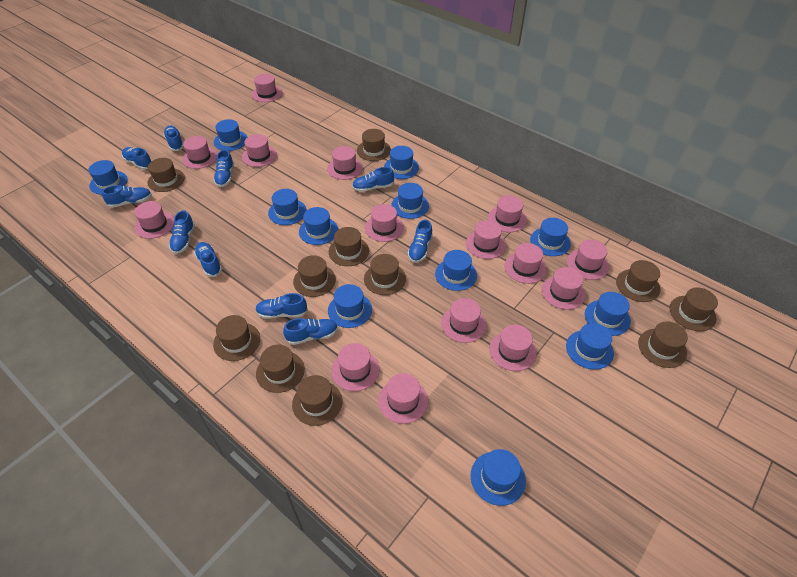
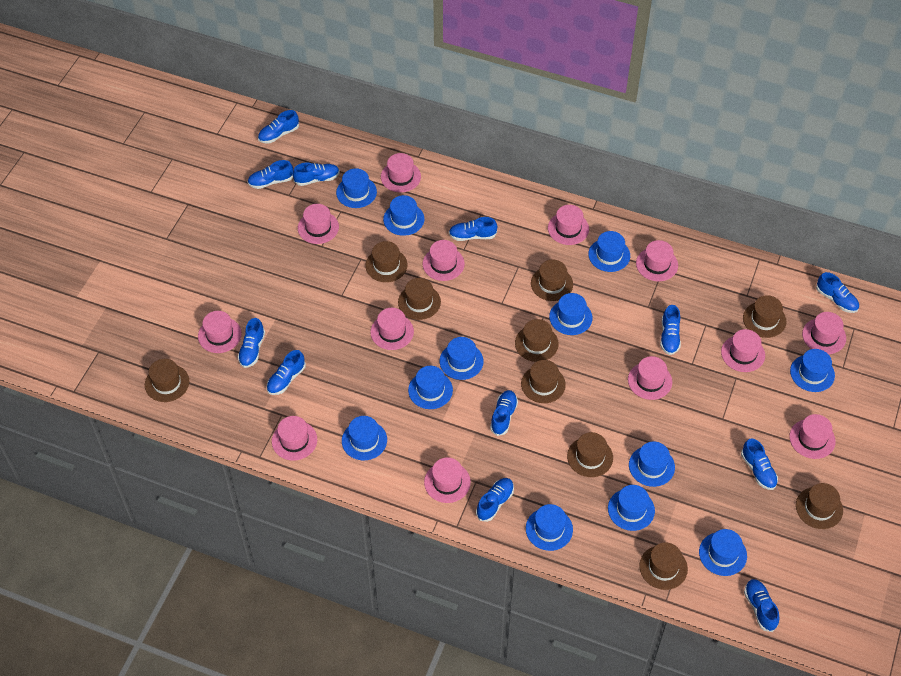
blue shoe: [102,185,152,208] [122,147,152,170] [163,126,184,151] [169,210,195,254] [194,242,222,277] [214,150,234,187] [255,293,308,319] [283,318,338,345] [352,167,394,192] [408,219,433,263] = 10 -> [238,318,265,368] [248,160,293,189] [258,110,299,143] [267,350,306,395] [293,163,340,186] [449,217,497,241] [476,478,514,522] [490,390,518,436] [660,305,681,355] [741,439,778,490] [744,579,780,632] [816,272,859,313] = 12
brown hat: [147,158,185,192] [213,315,260,361] [256,345,305,393] [292,375,342,426] [293,255,336,297] [329,227,369,266] [357,129,391,161] [364,254,406,295] [616,260,660,302] [638,321,688,368] [670,287,718,331] = 11 -> [145,359,189,402] [365,241,407,282] [398,278,441,320] [515,319,559,362] [521,360,566,403] [531,260,573,301] [567,432,613,477] [639,542,688,590] [743,295,786,338] [796,483,843,529] = 10
pink hat: [134,201,174,239] [182,136,217,169] [242,134,277,167] [252,74,283,102] [327,146,363,180] [331,343,380,391] [365,204,404,242] [378,373,428,424] [441,298,486,343] [466,220,506,259] [488,195,527,232] [489,325,537,371] [505,243,547,284] [542,267,586,310] [567,240,609,280] = 15 -> [198,311,242,353] [272,416,317,461] [298,204,339,244] [370,308,414,350] [381,153,421,192] [422,240,465,281] [424,457,471,503] [548,205,589,245] [628,356,672,400] [636,240,678,281] [721,329,765,372] [789,414,836,459] [802,312,846,354] = 13

